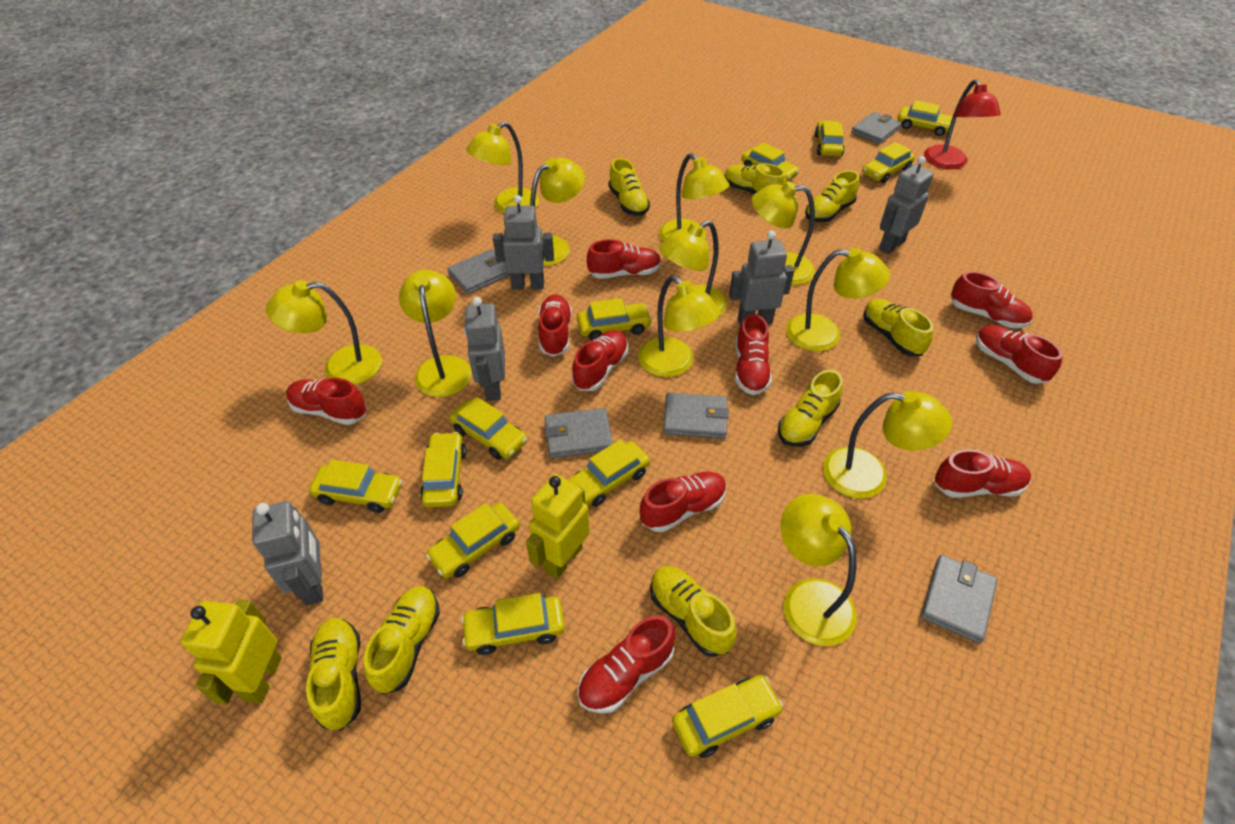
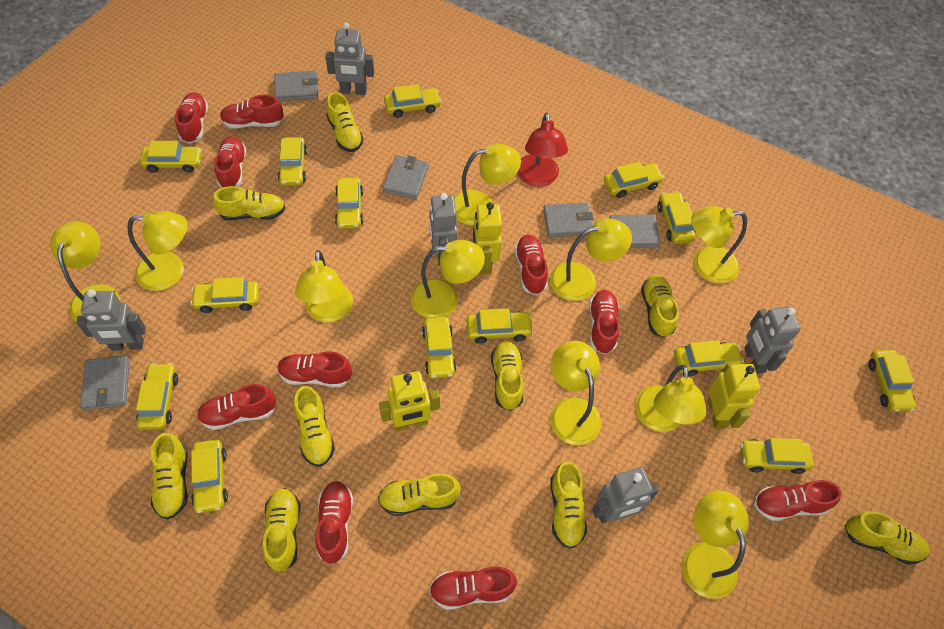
yellow car: [309,460,402,513] [420,432,466,508] [426,503,520,578] [449,397,527,460] [461,593,565,655] [568,440,650,507] [577,298,652,340] [672,675,783,758] [741,142,799,182] [814,120,844,157] [862,142,915,183] [897,100,956,136] = 12 -> [136,363,178,430] [140,141,202,173] [191,277,259,313] [191,439,228,513] [278,137,307,186] [335,178,364,229] [384,84,441,118] [422,317,457,379] [466,308,534,344] [604,162,664,198] [657,191,696,244] [674,340,744,377] [740,438,814,474] [868,350,916,412] = 14
yellow lamp: [266,280,382,385] [399,270,472,397] [466,122,539,214] [530,158,585,266] [638,276,720,377] [659,153,729,241] [659,220,727,316] [752,181,815,285] [781,494,857,646] [786,248,890,351] [823,391,952,499] = 11 -> [50,221,120,322] [127,211,187,291] [295,250,353,322] [411,240,485,318] [454,144,521,225] [550,218,632,301] [551,341,601,445] [635,365,706,432] [682,490,749,599] [691,206,747,284] = 10
yellow robot: [181,599,282,705] [526,474,590,579] = 2 -> [379,371,440,431] [473,202,502,274] [708,363,760,429] = 3
yellow shoe: [306,618,361,731] [364,586,440,694] [609,158,650,216] [650,566,737,657] [724,163,787,194] [778,370,843,446] [805,170,859,222] [863,299,933,356] = 8 -> [151,433,188,520] [213,186,285,220] [262,488,301,572] [294,386,335,467] [326,92,364,152] [378,474,461,516] [491,341,524,411] [550,461,587,549] [641,274,679,338] [845,511,930,565] = 10

